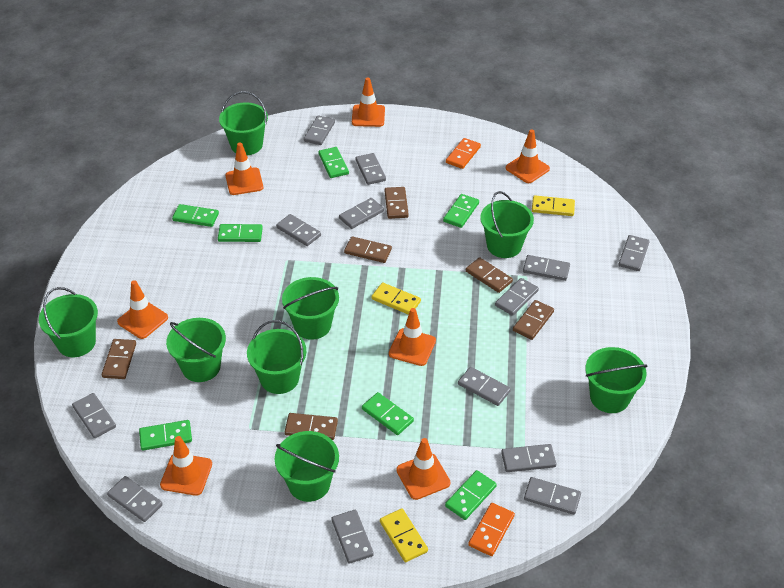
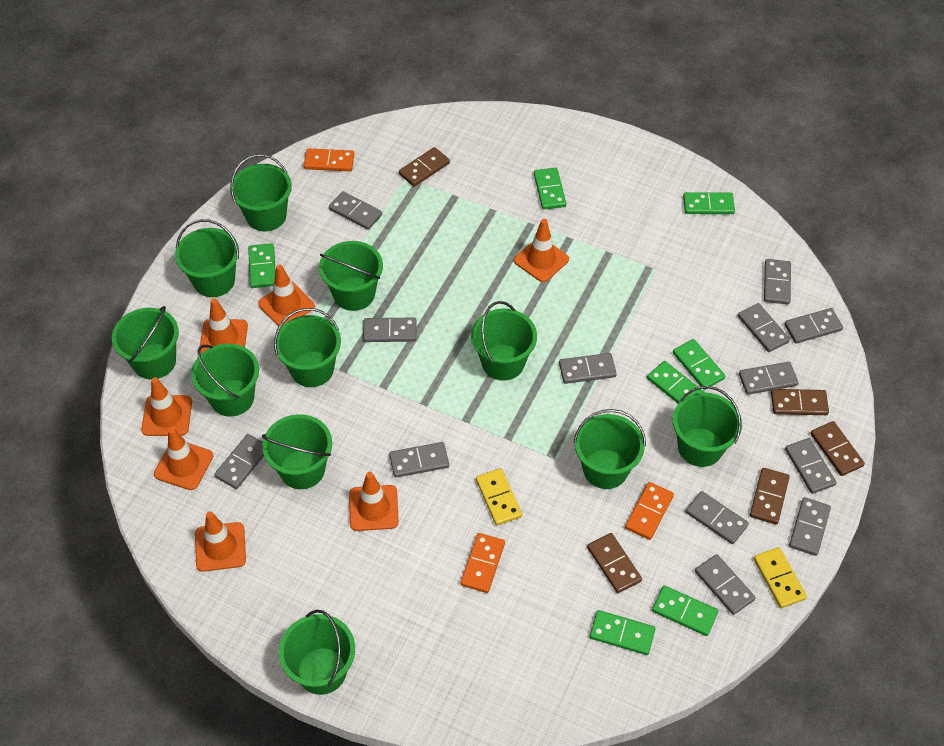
brown domino: [102,339,136,379] [285,413,338,440] [344,236,392,263] [384,187,409,219] [466,257,513,293] [513,300,554,340] = 6 -> [399,147,450,187] [587,533,642,593] [750,468,790,525] [771,389,829,415] [810,421,865,476] = 5
green bucket: [39,287,98,357] [166,318,226,382] [219,91,268,155] [247,320,306,394] [275,431,339,502] [282,277,339,340] [480,191,534,258] [585,347,647,413] = 8 -> [112,306,179,379] [175,219,239,297] [191,344,259,417] [230,154,292,231] [262,414,332,489] [274,308,341,387] [279,610,355,695] [319,241,383,311] [471,301,537,381] [574,409,646,489] [673,386,742,467] = 11
orange domino: [446,138,481,169] [468,503,515,556] = 2 -> [304,148,354,171] [461,533,505,593] [625,482,674,540] = 3
yellow domino: [371,283,421,315] [380,508,428,562] [532,195,575,216] = 3 -> [476,468,522,525] [754,547,807,608] = 2

